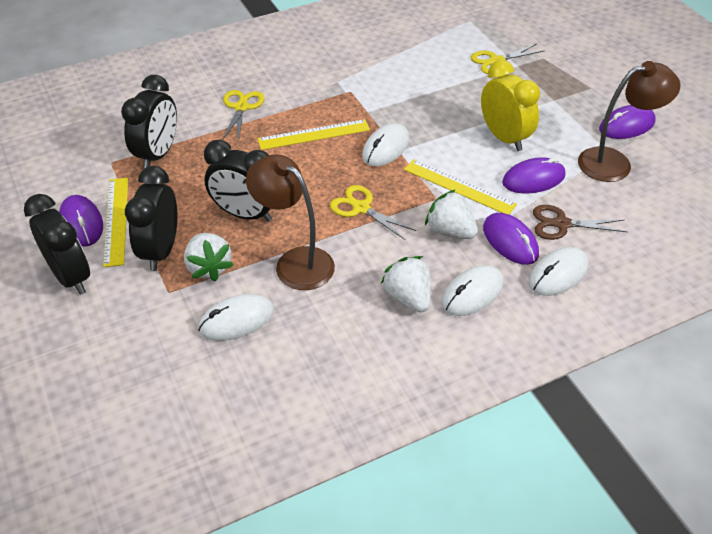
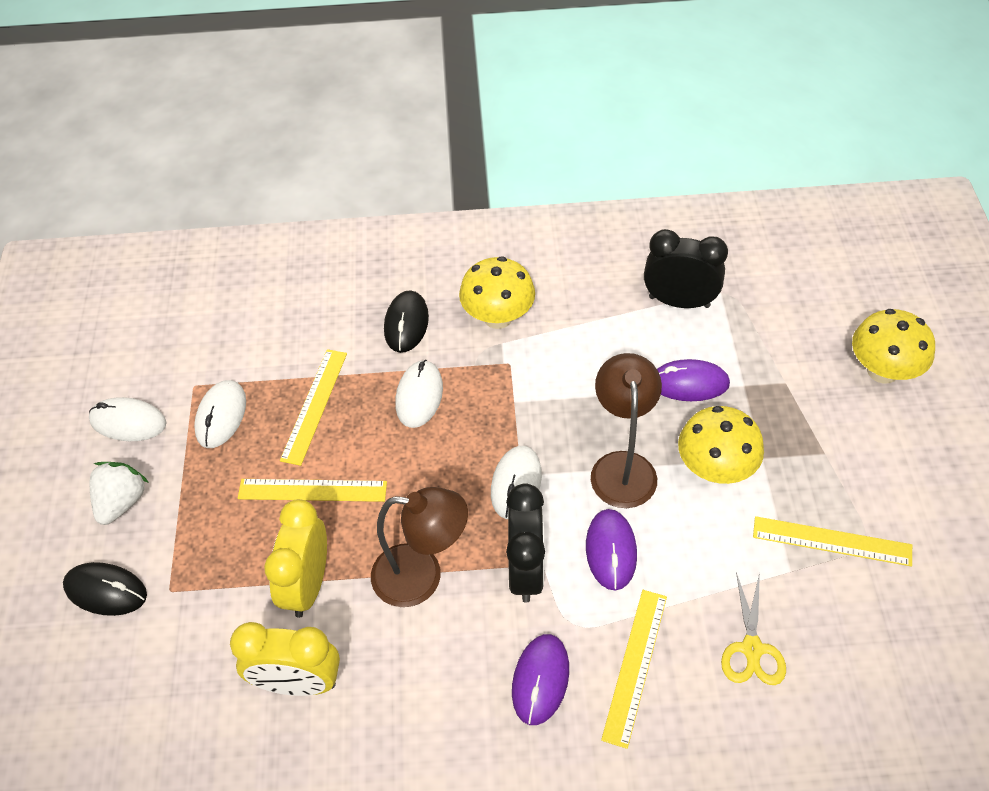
black clock: [24,194,90,295] [121,75,177,169] [125,166,177,271] [204,140,272,222] = 4 -> [506,483,545,603] [644,229,728,308] = 2
black mouse: none = 0 -> [63,562,147,616] [384,290,429,353] = 2
brown scissors: [533,205,628,240] = 1 -> none = 0
purple mouse: [59,195,103,247] [483,213,539,265] [502,157,565,194] [599,105,656,139] = 4 -> [512,634,569,725] [586,509,637,591] [657,359,730,401] = 3
white strawberry: [184,233,234,282] [381,256,431,312] [425,189,478,239] = 3 -> [90,462,149,525] = 1
yellow clock: [481,60,540,151] = 1 -> [230,622,340,696] [264,499,327,618] = 2
yellow mushroom: none = 0 -> [459,256,535,329] [678,406,764,484] [852,309,935,384] = 3
yellow ruler: [103,178,128,267] [258,119,370,150] [404,159,517,214] = 3 -> [238,479,387,502] [280,349,347,466] [601,590,667,749] [753,516,912,567] = 4
yellow scissors: [222,90,264,142] [330,185,416,240] [471,44,545,74] = 3 -> [721,572,786,685] = 1

